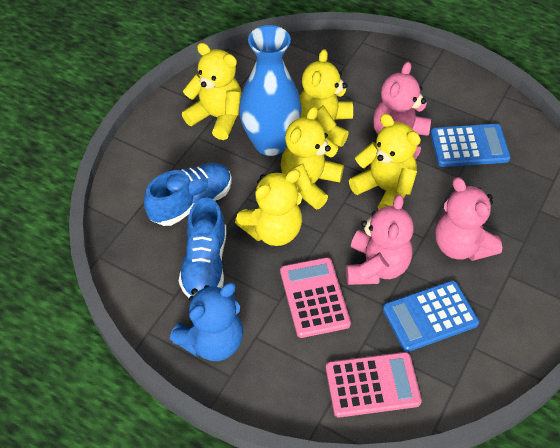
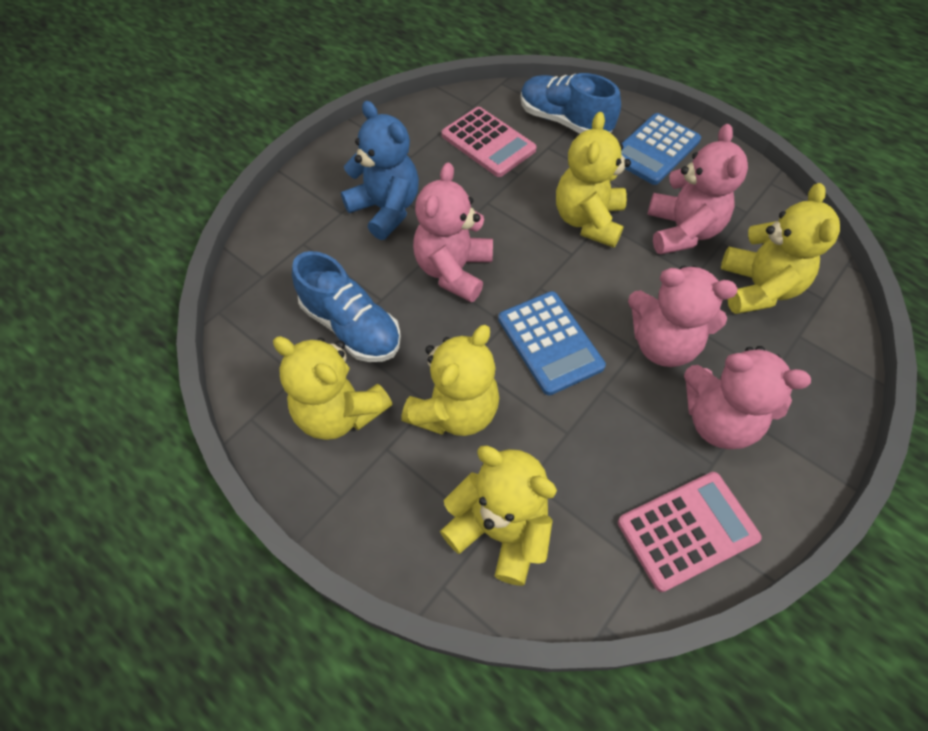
blue vase: [239,25,302,156] = 1 -> none = 0
pink teddy bear: [346,194,414,285] [373,62,431,159] [435,177,502,261] = 3 -> [413,162,493,303] [628,266,738,367] [648,124,748,255] [684,346,811,449] = 4

